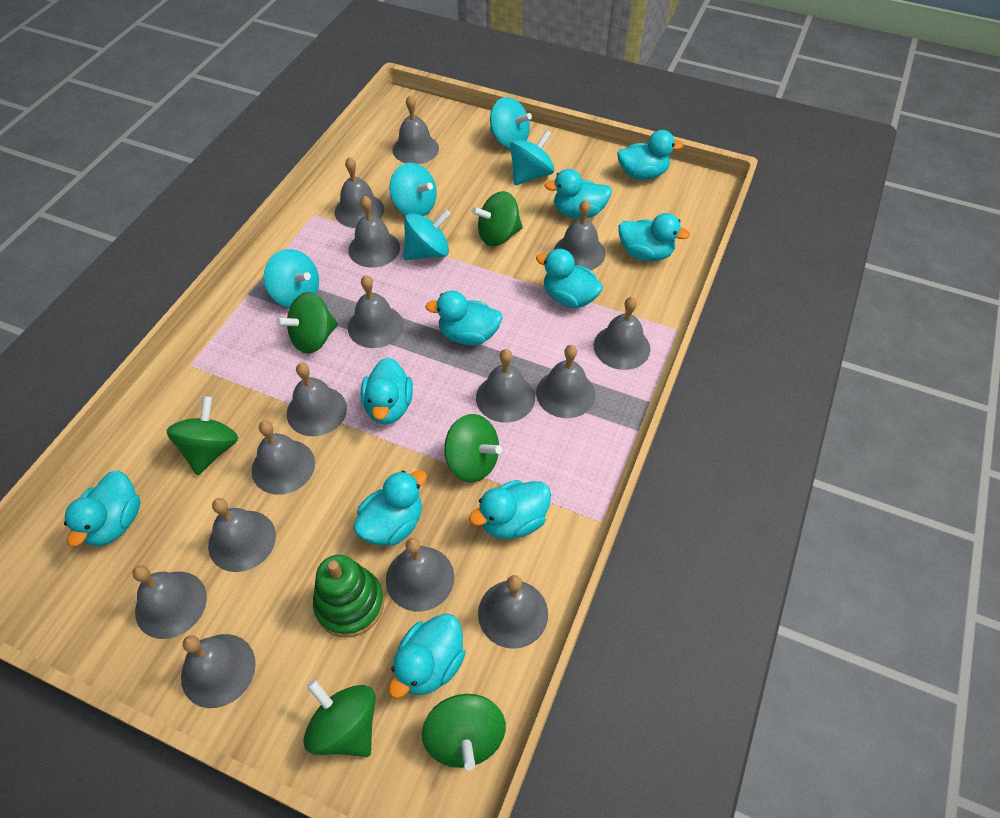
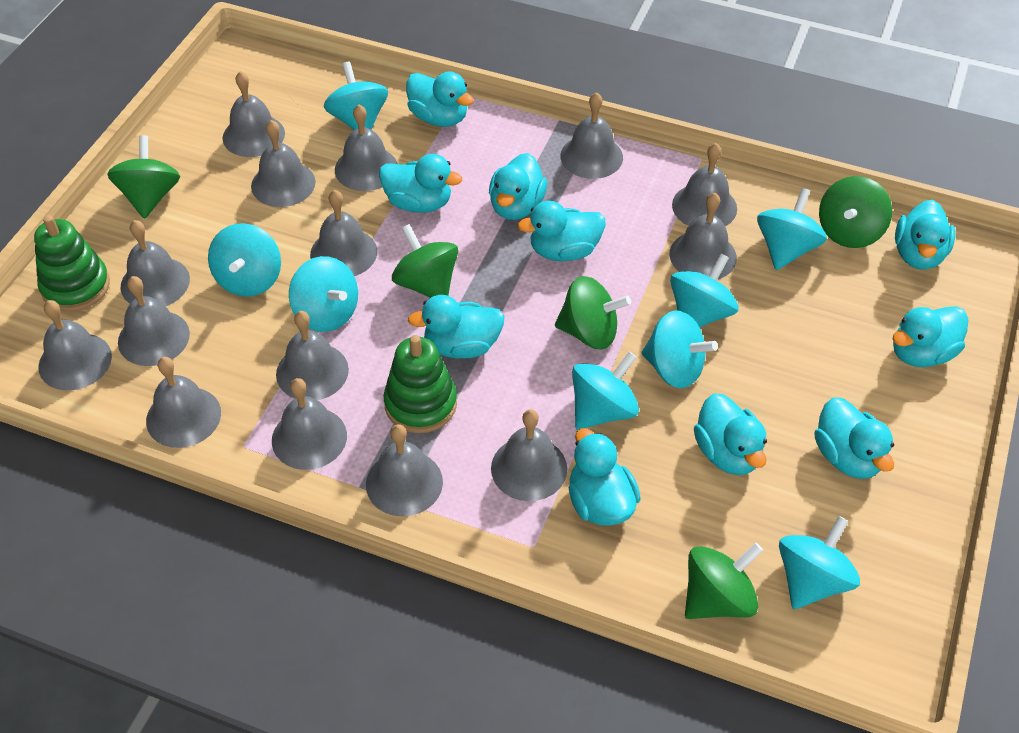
green spinning top: [166,396,238,475] [276,292,338,354] [303,679,376,757] [422,694,506,770] [444,414,502,483] [471,191,523,246] = 6 -> [107,135,180,219] [392,224,458,298] [555,276,631,349] [685,543,763,619] [819,176,892,248] = 5
green stacking toy: [313,555,384,638] = 1 -> [34,215,110,312] [384,335,457,433] = 2
turquoise spinning top: [264,249,319,308] [389,163,437,216] [403,209,451,260] [490,97,532,149] [510,130,554,185] = 5 -> [208,223,281,297] [289,256,358,332] [324,61,388,130] [572,352,639,429] [642,310,718,388] [670,254,739,328] [757,188,827,270] [779,516,860,609] = 8

